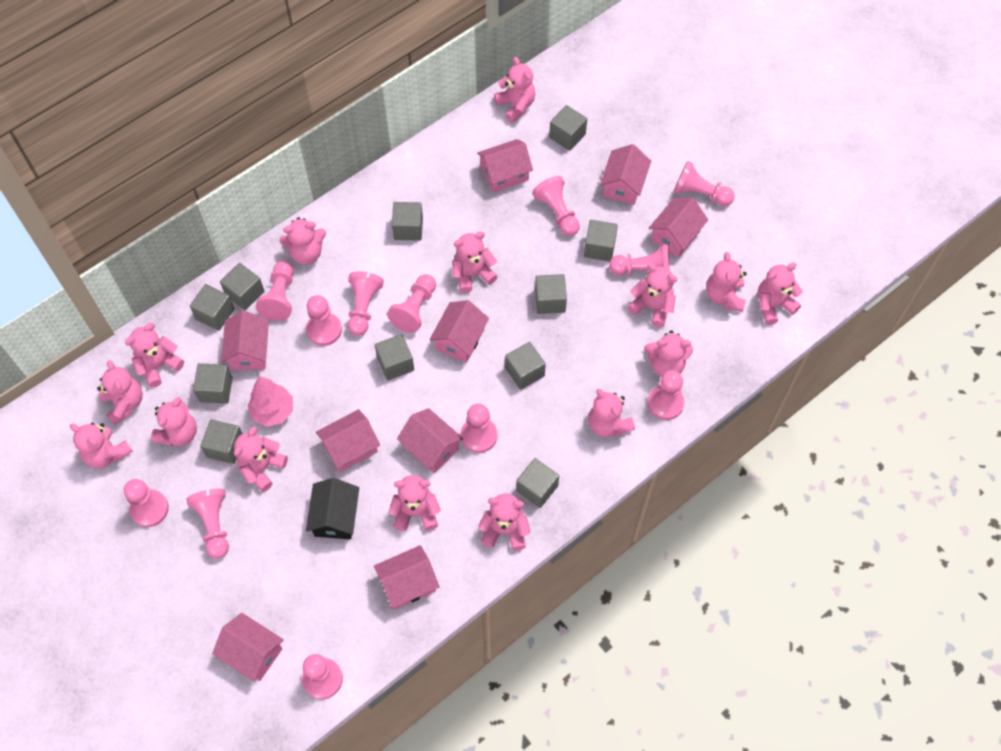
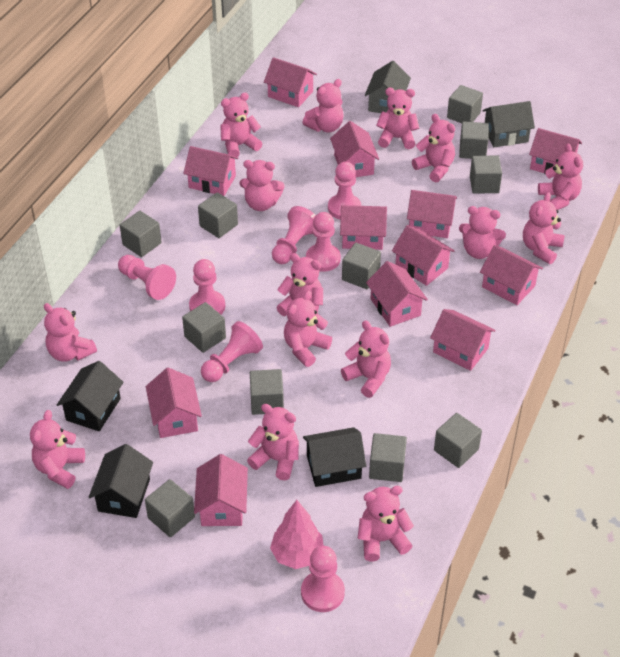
black house: [306,478,359,539] = 1 -> [57,361,123,431] [89,444,153,518] [303,427,366,487] = 3
grey house: none = 0 -> [365,61,411,113] [483,101,535,147] = 2
pink house: [212,613,284,682] [221,310,269,370] [316,409,380,472] [374,545,440,609] [397,408,463,473] [430,300,489,363] [477,139,533,193] [600,144,651,205] [649,198,708,258] = 9 -> [146,368,202,438] [183,146,238,196] [194,454,248,526] [264,57,317,107] [330,121,379,177] [340,205,387,250] [366,261,428,327] [392,225,455,286] [407,190,457,238] [430,309,496,371] [480,245,543,305] [529,128,582,174] = 12
pink pawn: [124,479,169,527] [186,489,229,559] [256,260,294,321] [302,654,343,699] [306,295,342,346] [348,271,384,336] [387,274,436,333] [461,404,497,453] [532,176,580,236] [609,244,670,275] [647,370,684,420] [673,161,735,206] = 12 -> [118,255,176,300] [189,259,225,314] [201,321,263,382] [272,206,316,264] [301,546,345,612] [306,212,341,272] [328,162,361,220] = 7

